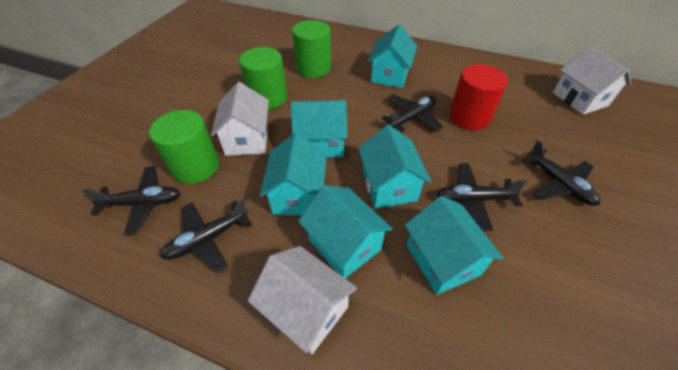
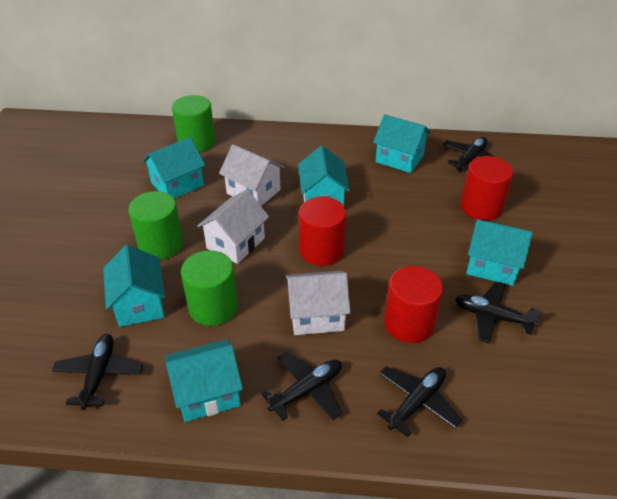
red cylinder: [449,64,508,130] = 1 -> [299,197,346,266] [384,266,443,343] [461,156,514,220] = 3

